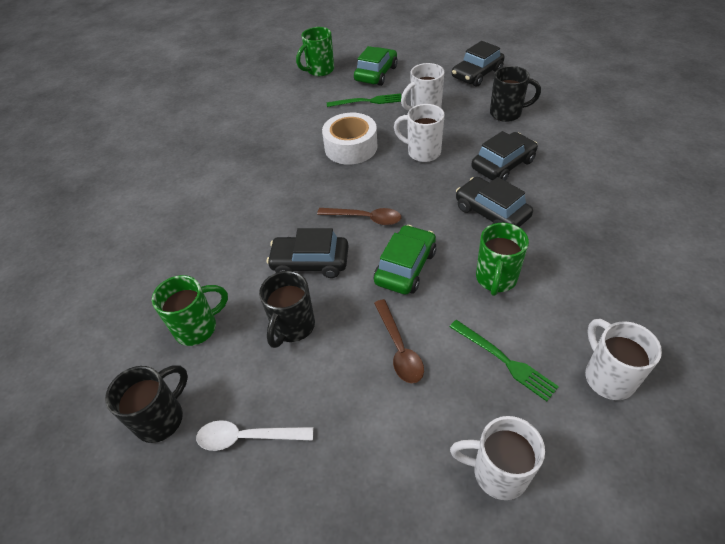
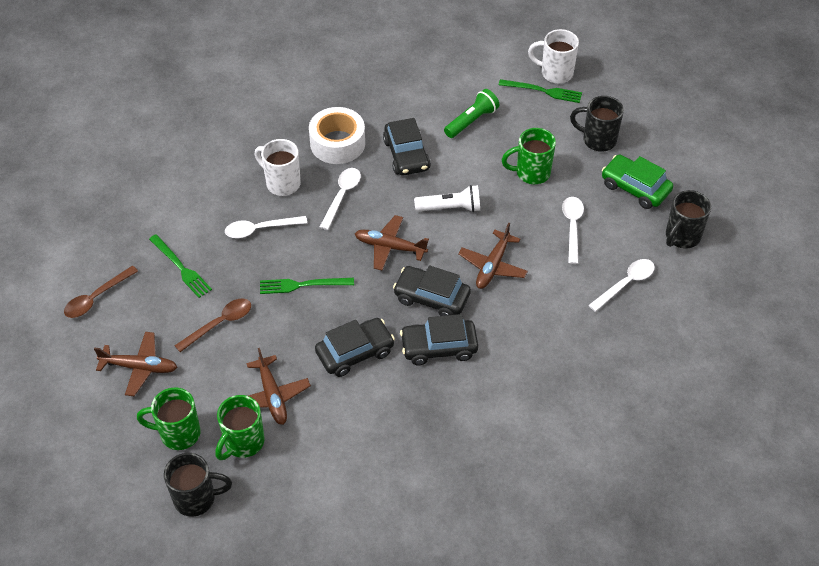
brown plane: none = 0 -> [94,332,177,396] [246,348,311,425] [355,215,429,270] [458,223,528,289] = 4
green car: [354,46,398,86] [374,225,436,295] = 2 -> [602,154,673,209] = 1
green flashlight: none = 0 -> [444,89,500,138] = 1
green fork: [327,93,402,107] [450,320,559,401] = 2 -> [149,234,212,298] [260,278,354,294] [499,79,582,103] = 3
white flashlight: none = 0 -> [414,185,480,212] = 1
white mug: [394,104,444,162] [401,63,444,111] [450,416,545,500] [585,319,662,400] = 4 -> [255,139,301,196] [528,29,579,83] = 2
white spoon: [196,420,313,451] = 1 -> [225,216,307,238] [320,168,361,230] [562,197,584,264] [588,259,655,312] = 4

